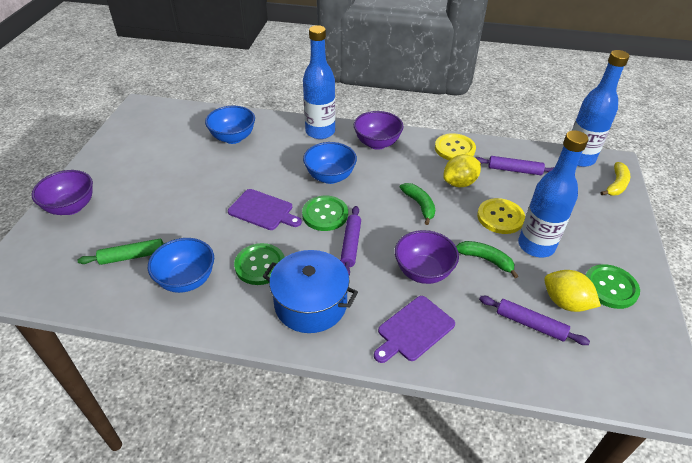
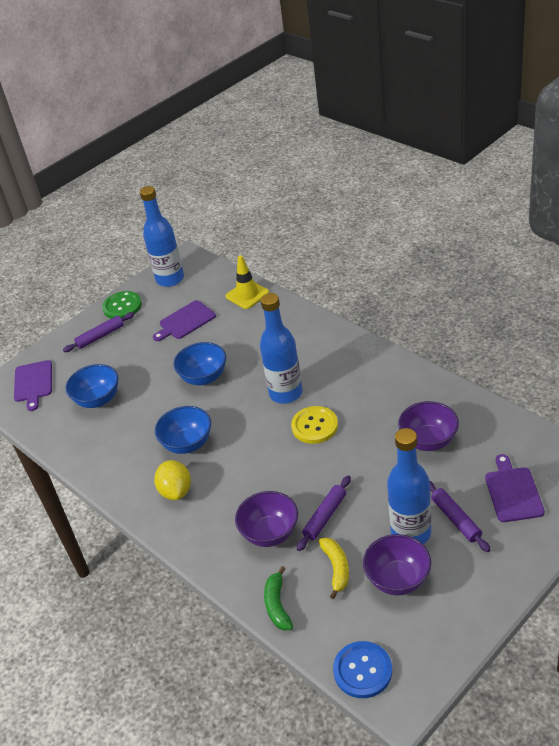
blue button: none = 0 -> [333,641,392,698] = 1
blue pot: [263,250,358,333] = 1 -> none = 0
green banana: [400,183,435,225] [456,241,518,278] = 2 -> [264,566,293,631] = 1
green button: [234,243,284,285] [302,196,348,231] [585,264,640,309] = 3 -> [102,291,142,319] = 1
green rolling pin: [77,239,175,265] = 1 -> none = 0
purple cutting board: [228,189,302,230] [374,296,455,363] = 2 -> [14,360,52,411] [153,300,216,341] [485,454,545,522] = 3
yellow button: [435,133,476,160] [477,198,525,234] = 2 -> [291,406,338,444] = 1
yellow lemon: [443,154,481,187] [544,270,601,312] = 2 -> [154,460,191,500] = 1
yellow traffic cone: none = 0 -> [226,255,269,309] = 1

